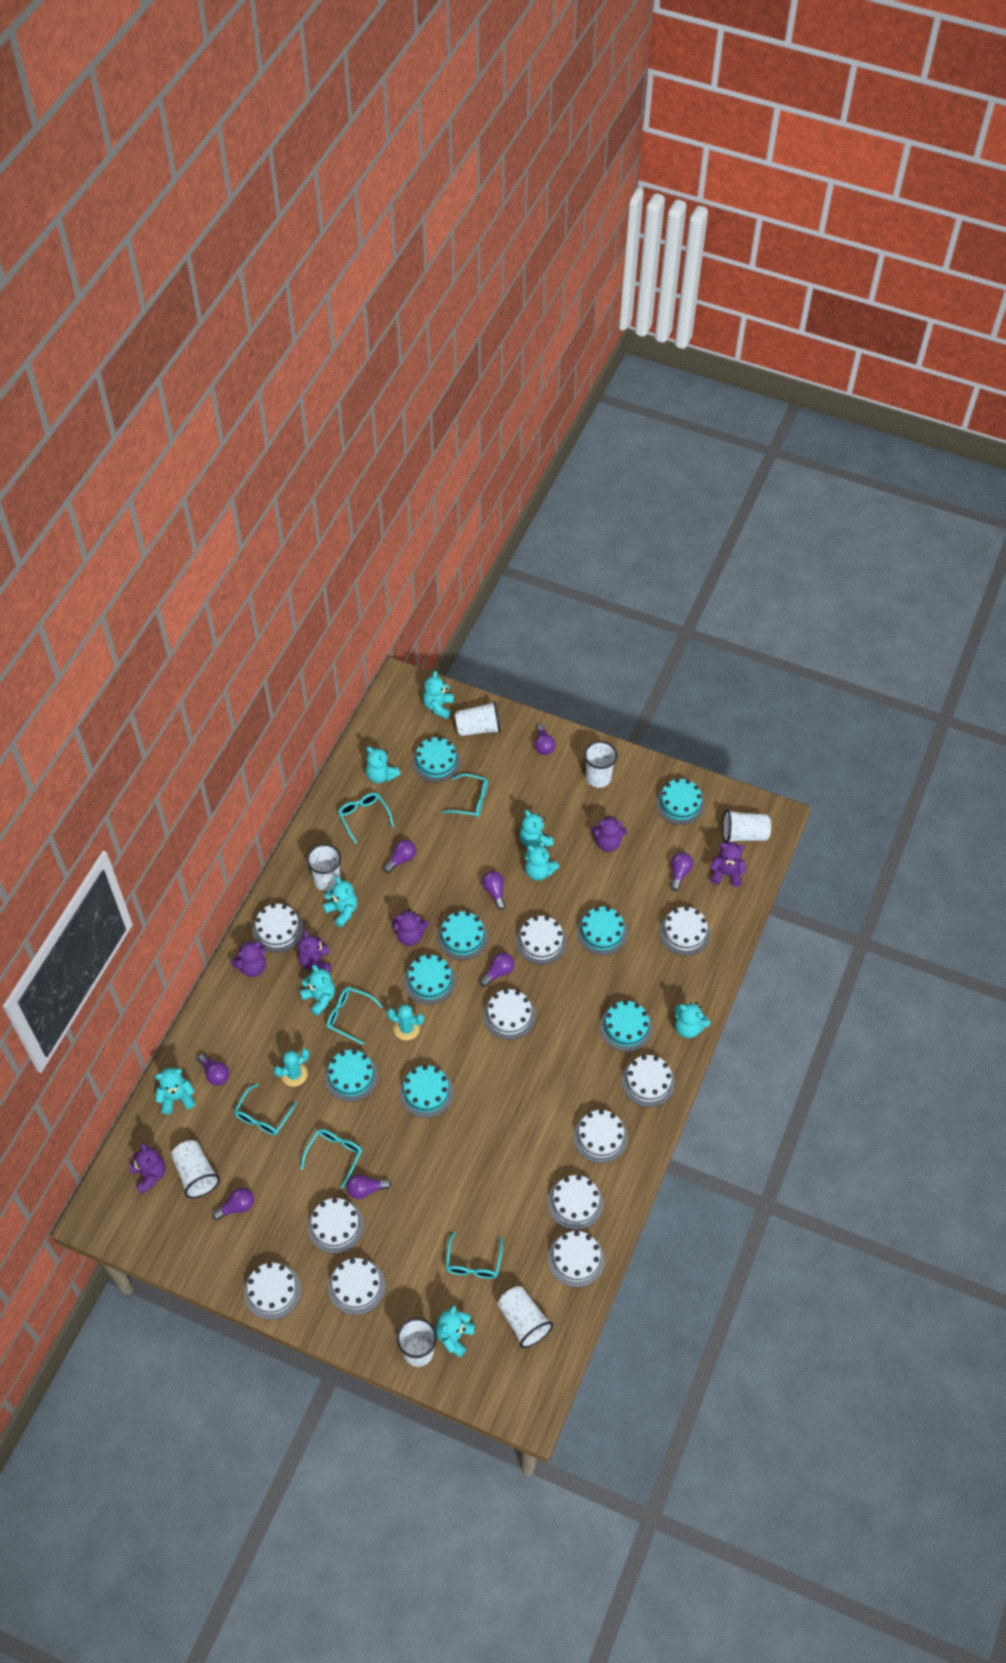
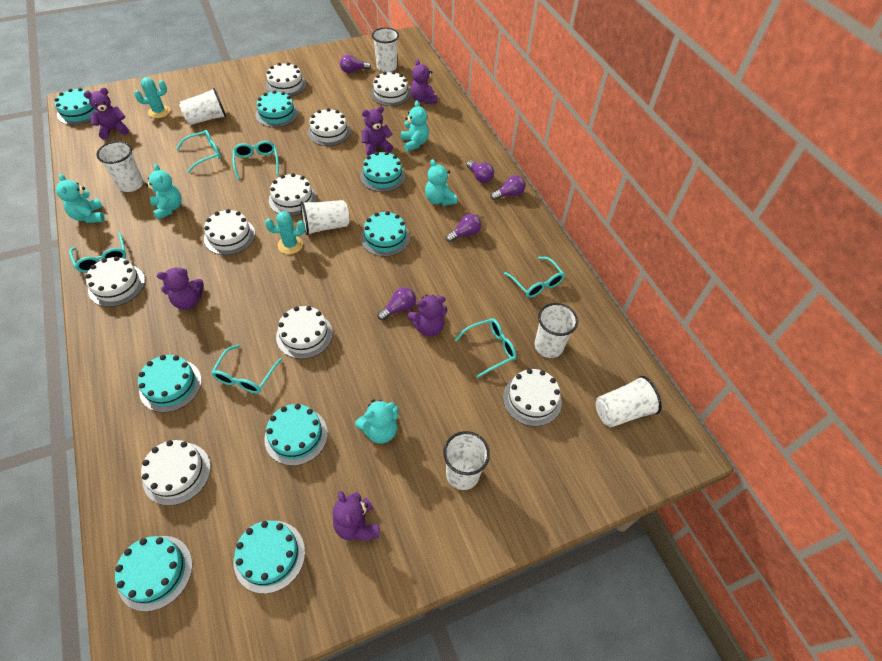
purple light bulb: [197,1053,229,1085] [212,1188,254,1220] [347,1174,391,1199] [383,840,416,873] [480,953,514,987] [482,871,505,910] [535,724,556,755] [671,852,693,891] = 8 -> [340,55,371,73] [377,287,416,320] [446,214,481,242] [466,160,494,183] [490,175,526,200] = 5
turquoise teddy bear: [155,1068,196,1114] [300,964,335,1016] [323,877,357,928] [366,746,400,783] [423,671,454,719] [436,1305,475,1358] [519,810,554,847] [525,845,559,881] [675,1002,711,1038] = 9 -> [56,174,105,223] [145,164,182,220] [355,399,398,444] [401,101,429,152] [425,159,457,206] = 5
white cake: [244,1263,301,1320] [253,904,304,953] [308,1198,364,1254] [328,1258,385,1315] [483,989,536,1040] [516,916,567,965] [548,1175,603,1230] [548,1231,605,1287] [573,1110,628,1163] [621,1055,675,1107] [659,906,710,956] = 11 -> [85,256,145,307] [141,440,211,506] [204,209,255,255] [265,62,306,96] [269,173,317,216] [276,306,333,359] [308,108,351,146] [371,71,411,106] [503,369,562,426] = 9

